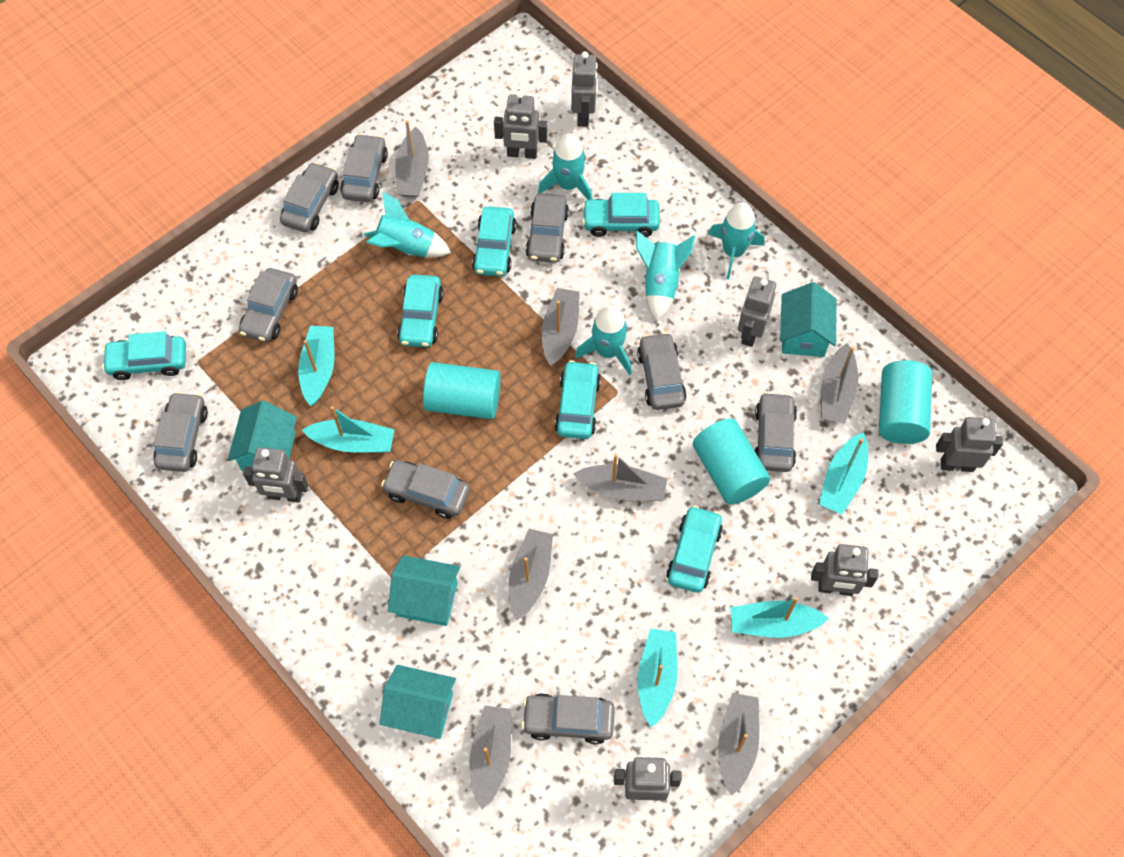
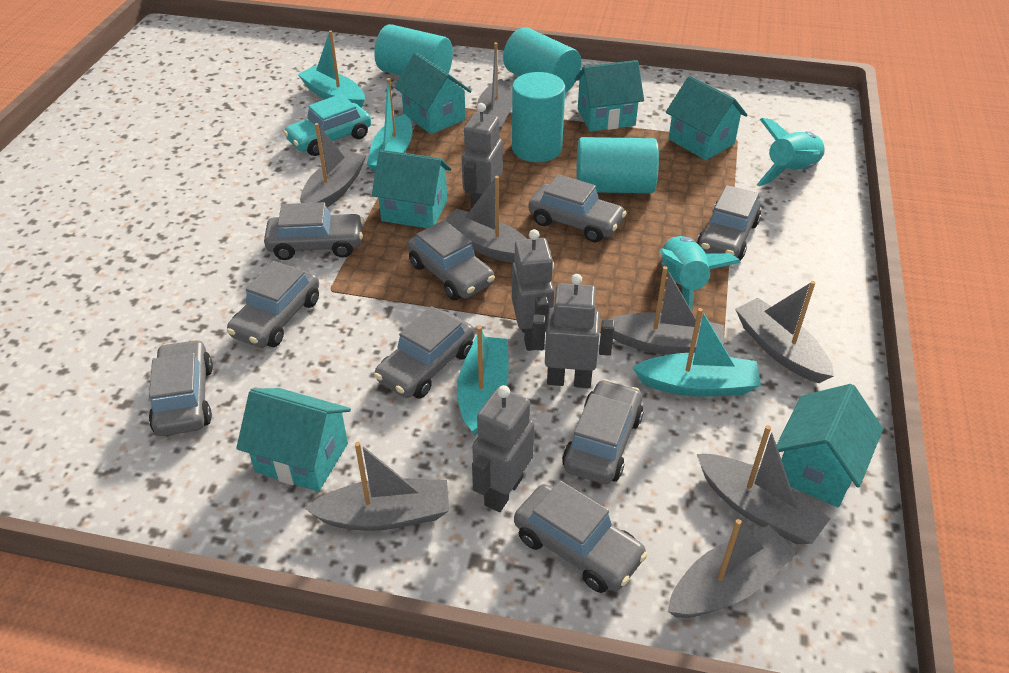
grey boat: [395,120,429,197] [469,705,511,809] [509,529,553,621] [541,288,580,366] [573,454,667,501] [718,693,759,796] [821,343,858,424] = 7 -> [300,123,366,207] [305,442,449,531] [444,176,527,263] [477,42,512,132] [608,266,724,355] [668,519,797,618] [697,425,830,544] [735,281,834,383] = 8
grey robot: [243,447,308,503] [494,91,548,159] [571,51,598,127] [614,757,682,801] [738,276,776,347] [811,544,879,596] [936,417,1003,472] = 7 -> [462,103,503,209] [472,385,535,512] [512,229,554,351] [532,274,614,388] = 4
turquoise boat: [298,326,335,406] [302,406,395,453] [638,628,678,728] [730,597,829,638] [819,432,868,514] = 5 -> [298,30,365,108] [367,78,412,172] [457,326,509,436] [632,308,761,397] = 4
turquoise car: [102,331,186,380] [397,274,444,347] [472,206,517,276] [555,360,601,439] [582,193,660,237] [666,505,723,593] = 6 -> [283,94,371,156] = 1
turquoise cylinder: [423,362,501,419] [693,418,770,504] [879,360,932,444] = 3 -> [374,24,453,75] [503,27,581,93] [512,72,565,162] [576,137,659,193] = 4
turquoise house: [228,401,297,471] [380,665,456,739] [388,555,460,626] [780,282,837,357] = 4 -> [236,388,351,492] [372,150,451,228] [394,53,472,134] [574,60,644,131] [666,76,747,160] [777,384,883,507] = 6
turquoise rocket: [364,191,451,257] [538,134,593,200] [575,305,632,375] [636,231,695,321] [708,203,765,279] = 5 -> [660,236,741,311] [757,118,825,186] = 2

